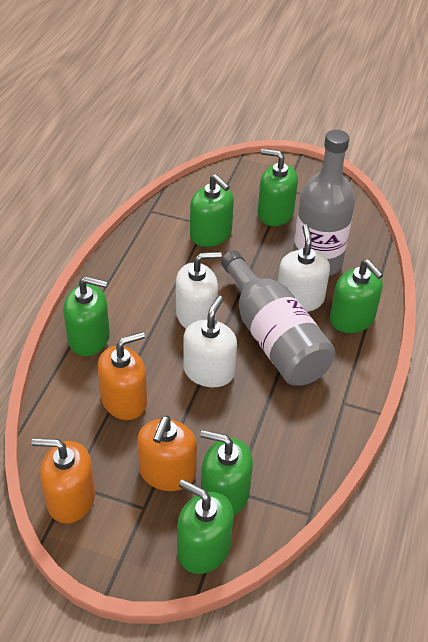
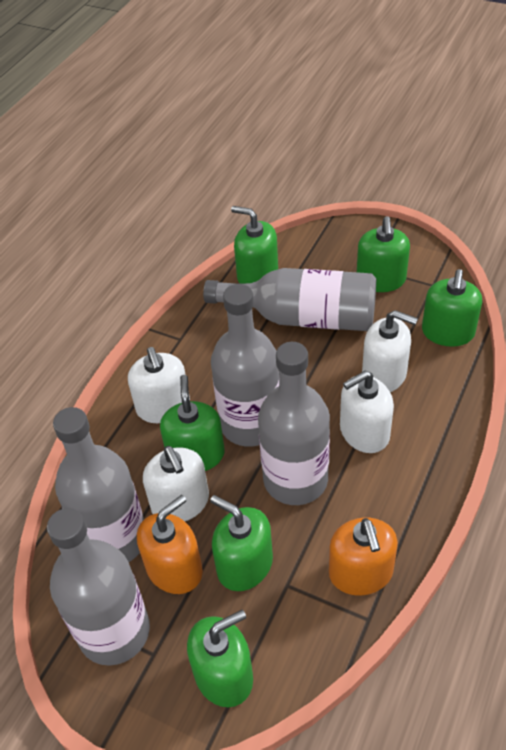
grey bottle: [221,250,335,386] [293,130,355,276] = 2 -> [47,508,150,666] [53,407,144,562] [203,268,376,331] [211,284,279,447] [258,342,330,505] = 5
orange soap dispenser: [31,438,95,523] [98,332,147,420] [137,416,197,491] = 3 -> [137,495,203,594] [329,518,398,596] = 2
white soap dispenser: [176,252,222,329] [183,296,237,387] [278,224,330,312] = 3 -> [128,347,190,423] [143,446,209,521] [340,371,394,453] [362,310,418,392] = 4

